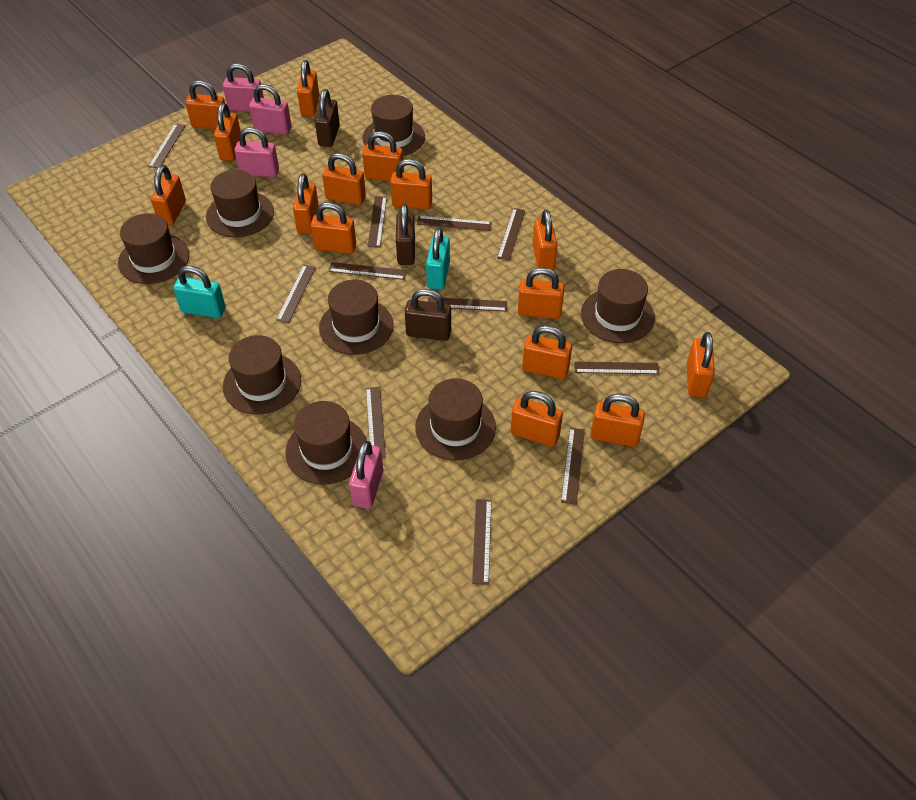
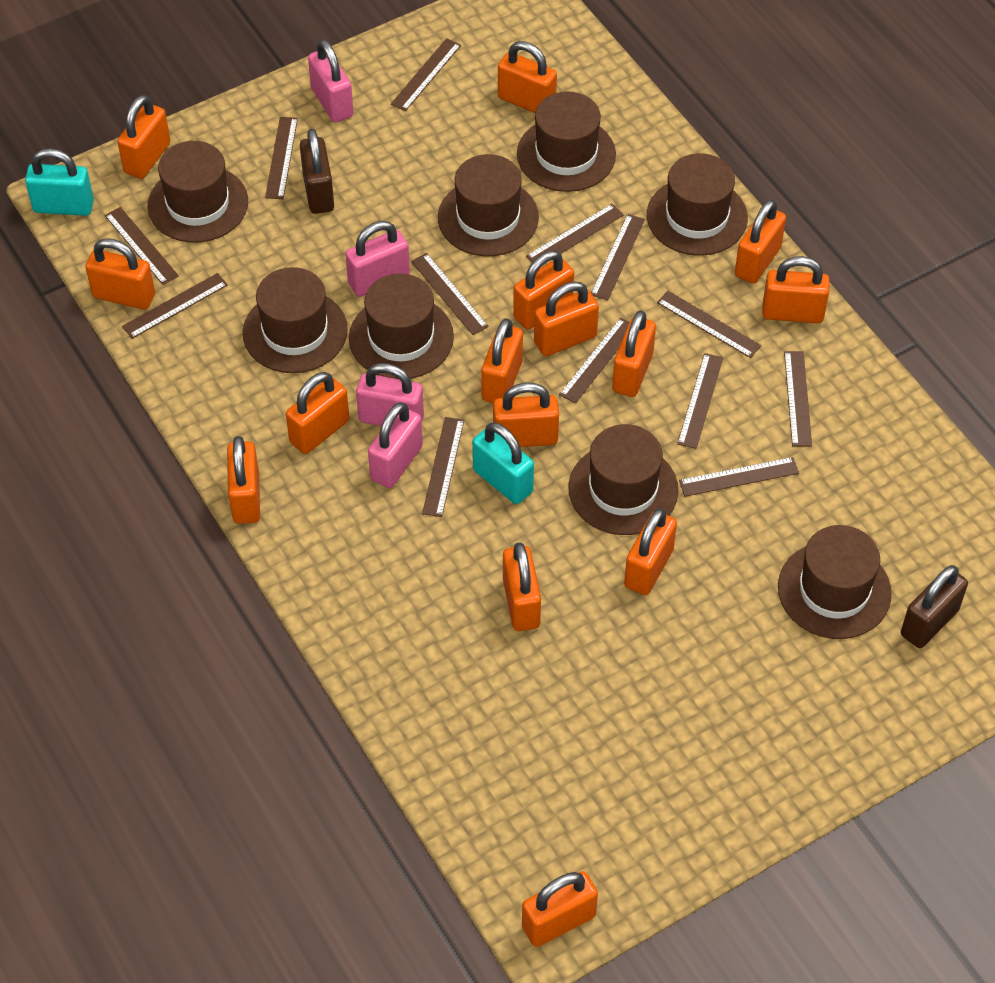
brown padlock: [315,89,340,147] [396,204,415,265] [405,289,451,341] = 3 -> [300,129,334,214] [901,565,968,648] = 2
brown ruler: [148,124,185,168] [276,265,316,323] [328,262,407,280] [366,387,386,458] [367,196,387,247] [417,216,492,231] [428,297,507,311] [472,499,492,585] [497,208,525,261] [561,428,585,505] [574,362,659,374] = 11 -> [105,207,179,285] [122,273,228,339] [265,117,298,199] [391,38,461,111] [411,253,489,335] [422,417,464,517] [526,204,624,263] [559,318,629,404] [591,214,645,300] [657,291,761,358] [677,353,723,449] [679,457,799,497] [784,351,812,446] = 13

